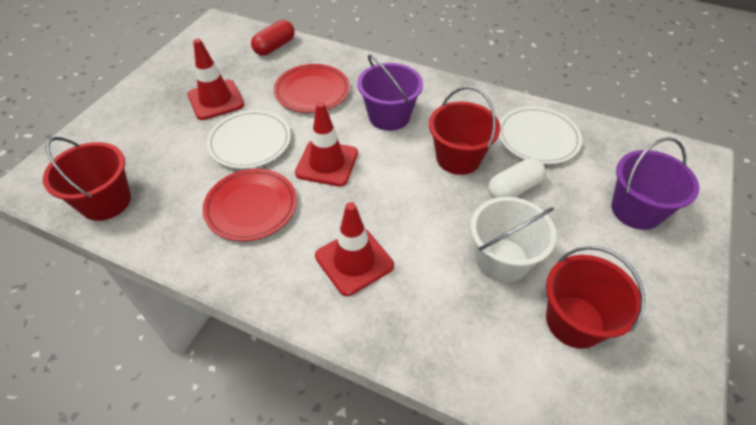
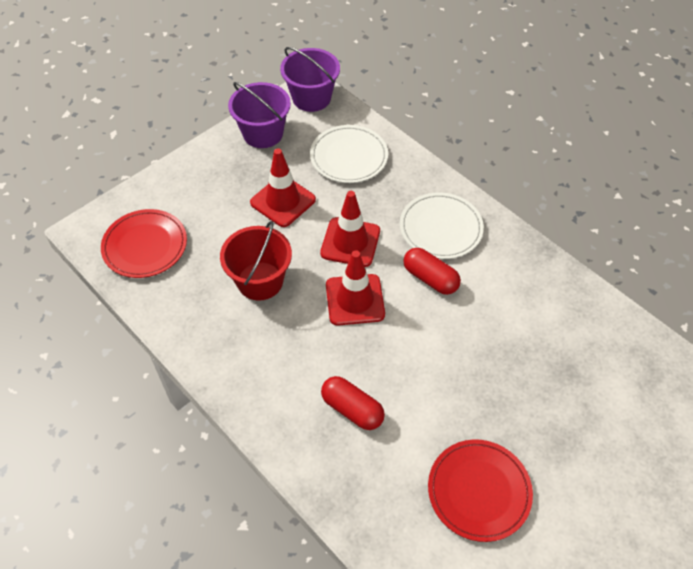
red bucket: [43,137,131,221] [429,86,501,175] [546,246,645,349] = 3 -> [220,221,292,301] = 1
red capsule: [251,20,294,56] = 1 -> [321,376,385,430] [403,248,461,295] = 2
white bucket: [470,197,557,283] = 1 -> none = 0
white capsule: [488,158,546,199] = 1 -> none = 0

